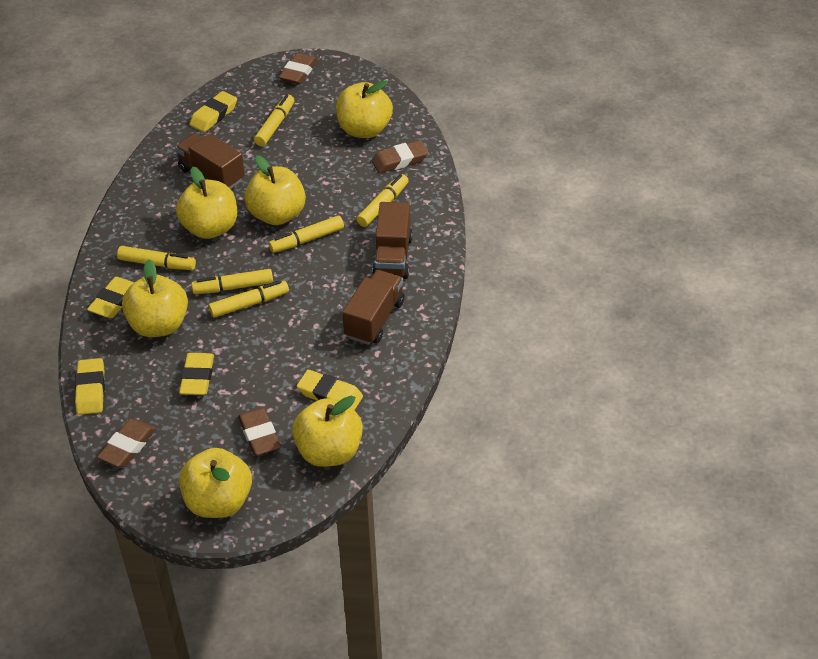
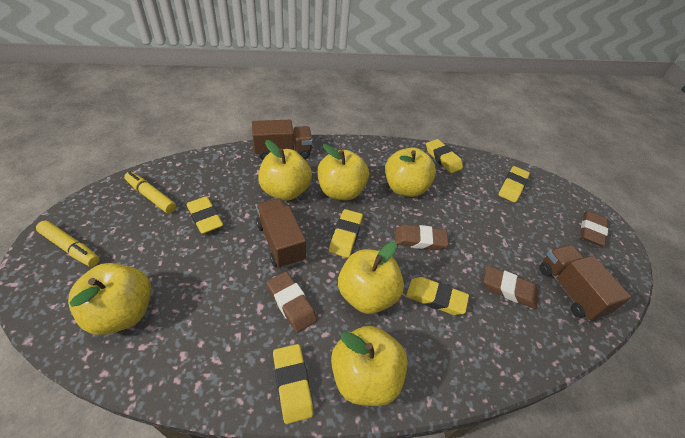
yellow eraser: [75,358,105,415] [87,277,134,318] [179,353,214,395] [190,91,237,132] [297,370,363,411] = 5 -> [187,196,223,234] [273,344,314,424] [329,209,363,258] [406,277,469,315] [426,139,463,173] [498,166,530,202] = 6
yellow marker: [117,246,196,270] [191,269,273,294] [209,280,289,318] [254,94,294,146] [269,216,344,253] [356,174,409,227] = 6 -> [36,221,100,267] [124,172,176,214] = 2

